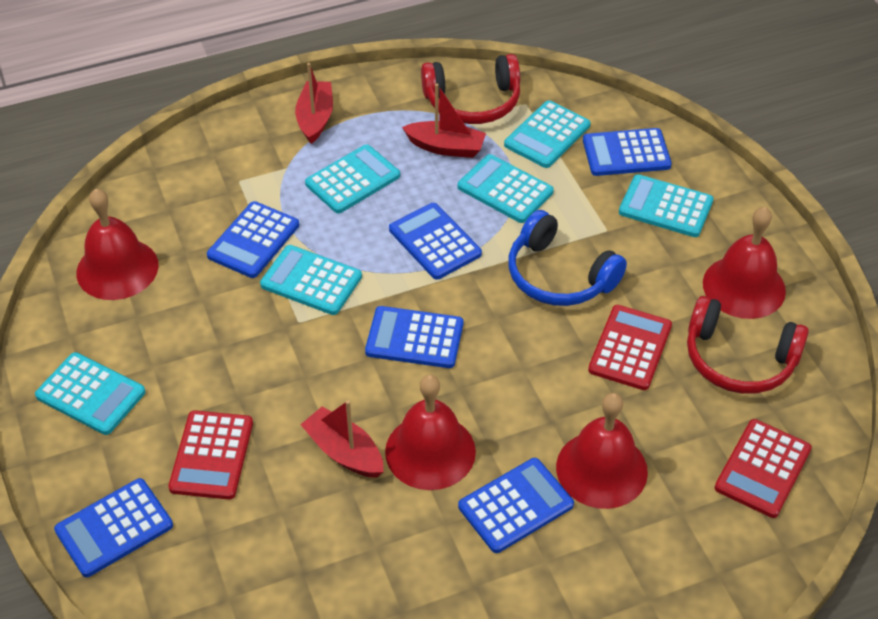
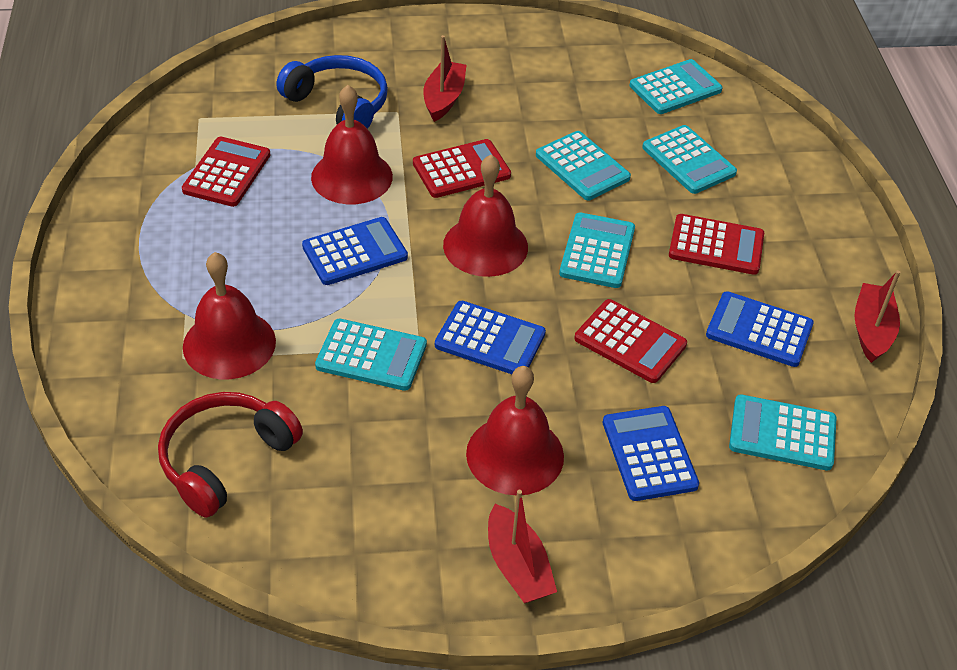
blue calculator: [54,478,173,577] [207,201,299,278] [365,306,463,368] [389,203,482,280] [458,458,574,553] [583,128,672,176] = 6 -> [302,217,408,285] [435,301,546,374] [603,406,699,501] [706,291,814,367] = 4
red calculator: [168,410,253,500] [588,305,672,390] [715,419,812,518] = 3 -> [182,136,270,207] [413,139,511,198] [574,299,687,383] [669,214,764,275] = 4
red headphones: [421,54,520,124] [687,296,809,394] = 2 -> [158,392,303,518] = 1

